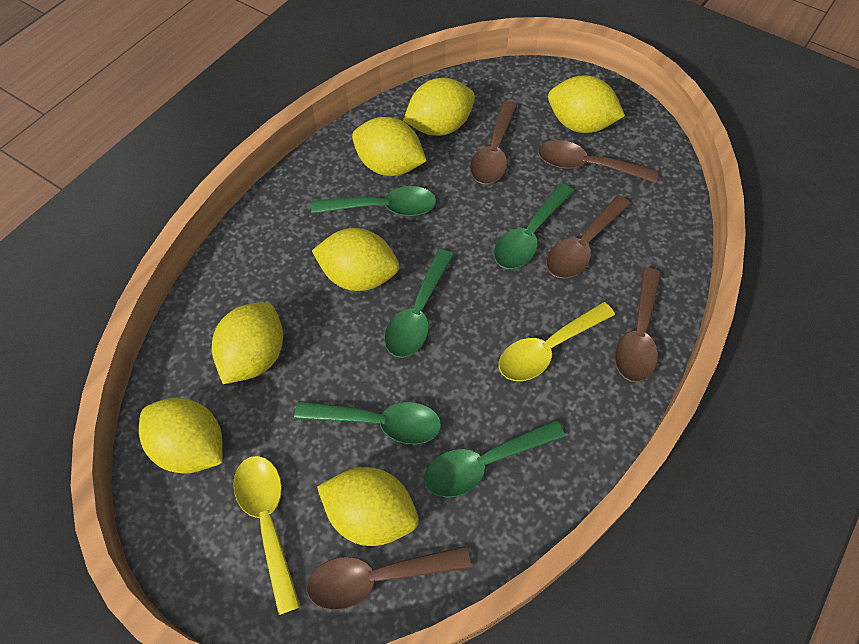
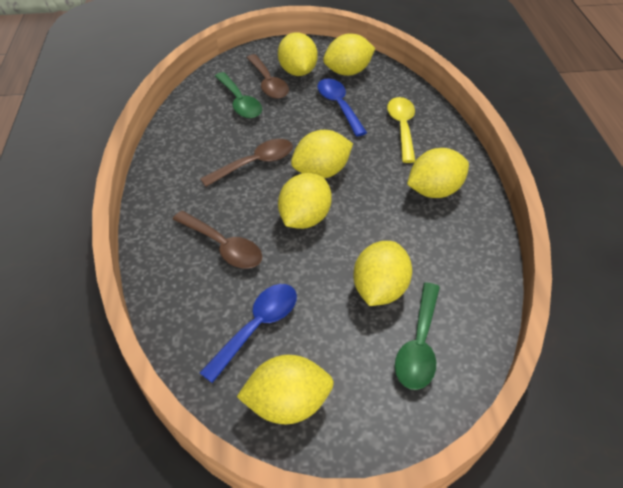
blue spoon: none = 0 -> [200,284,297,383] [317,78,367,136] = 2
brown spoon: [306,546,471,610] [470,101,518,184] [538,140,658,183] [546,195,631,279] [614,268,661,382] = 5 -> [173,211,262,269] [200,139,293,187] [246,54,289,99] = 3
green spoon: [294,401,441,444] [311,186,437,216] [384,249,454,358] [424,420,565,497] [494,183,574,269] = 5 -> [215,72,262,118] [395,283,440,390] = 2
yellow spoon: [233,456,300,615] [499,302,615,381] = 2 -> [387,97,416,163] = 1

